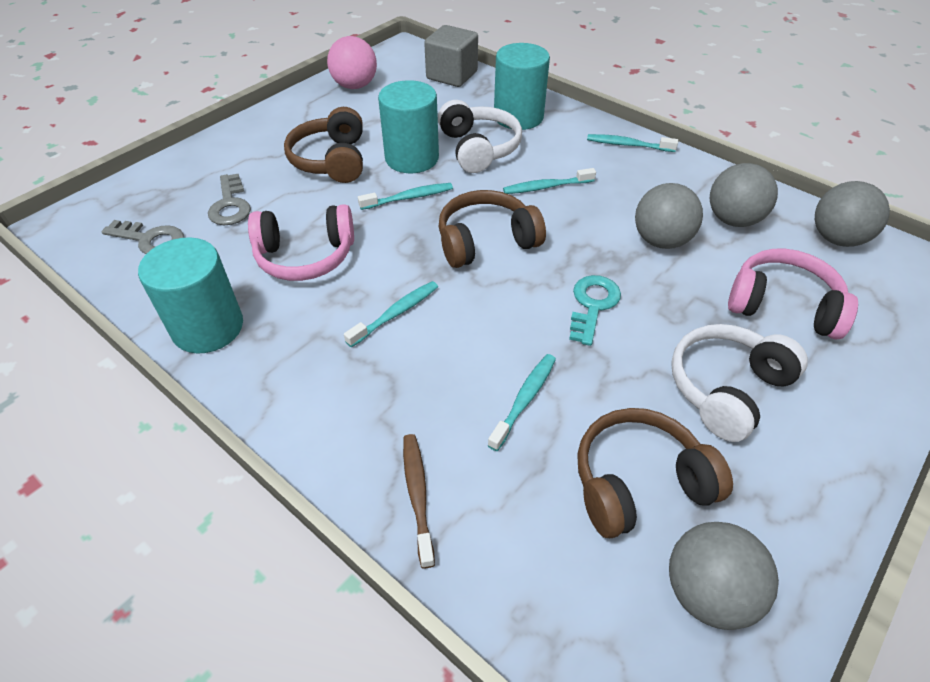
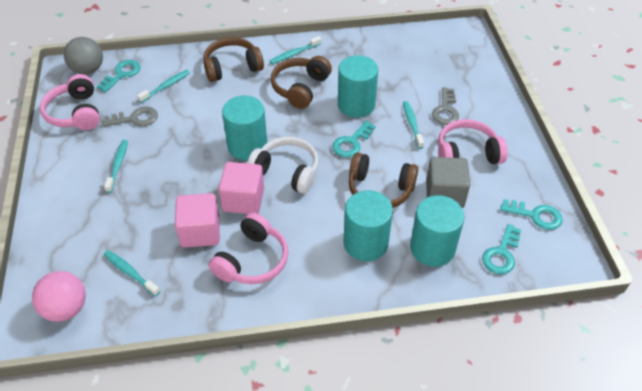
brown toothbrush: [403,434,435,568] = 1 -> none = 0
grey ball: [635,183,703,249] [669,522,779,630] [710,163,778,227] [815,181,890,247] = 4 -> [64,37,103,75] = 1
pink cube: none = 0 -> [175,193,220,248] [218,162,264,214] = 2
pink headphones: [248,204,354,281] [728,249,858,339] = 2 -> [40,74,100,130] [209,212,288,284] [438,119,508,164] = 3
turquoise cylinder: [138,237,243,354] [378,80,439,173] [494,43,550,130] = 3 -> [222,96,267,160] [338,55,378,118] [344,190,393,261] [410,195,465,267] = 4
turquoise key: [569,275,621,346] = 1 -> [97,60,140,92] [332,121,376,157] [482,224,521,274] [500,199,563,230] = 4
white headphones: [438,100,522,173] [671,324,808,442] = 2 -> [247,137,319,194] = 1

